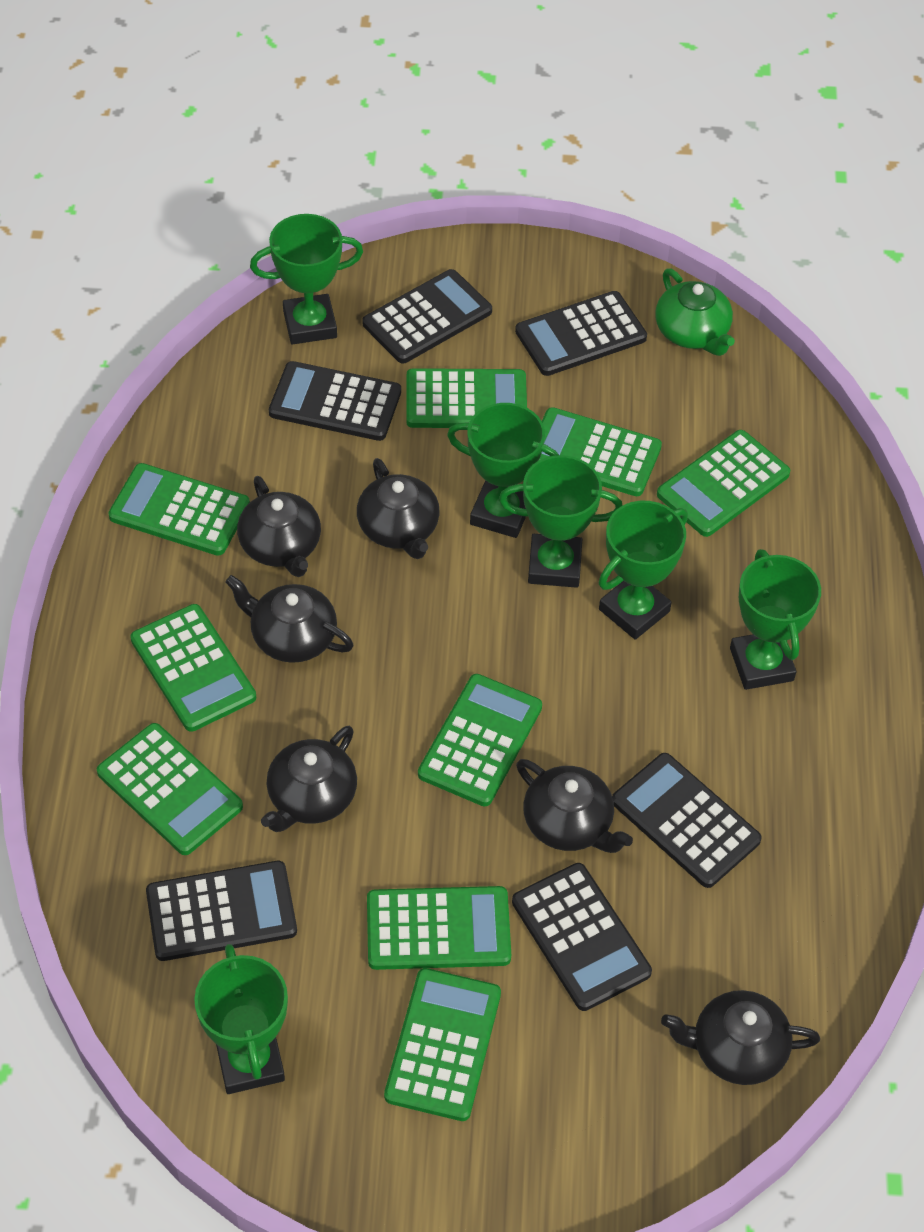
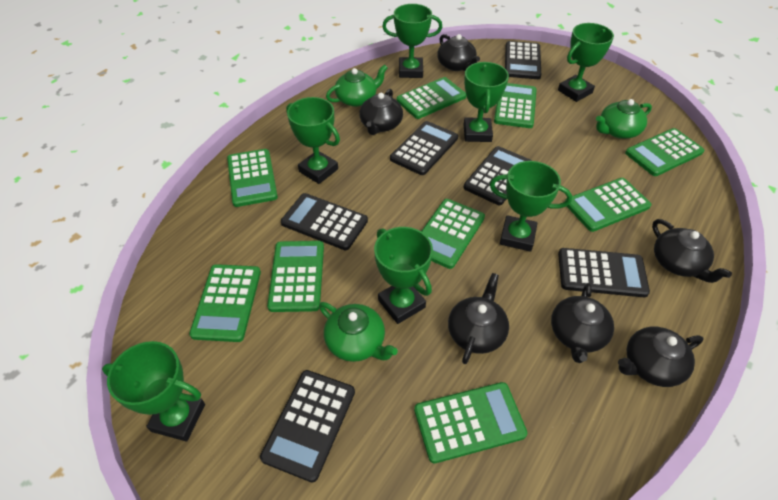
green teapot: [655,268,735,356] = 1 -> [319,302,398,362] [326,65,388,107] [596,99,652,139] = 3
green trophy: [194,944,288,1094] [250,214,363,344] [447,403,559,538] [499,455,623,588] [598,501,688,640] [730,549,821,690] = 6 -> [102,341,205,441] [286,97,340,184] [374,227,433,324] [382,4,442,78] [464,62,509,142] [490,161,572,252] [558,23,614,102] = 7

